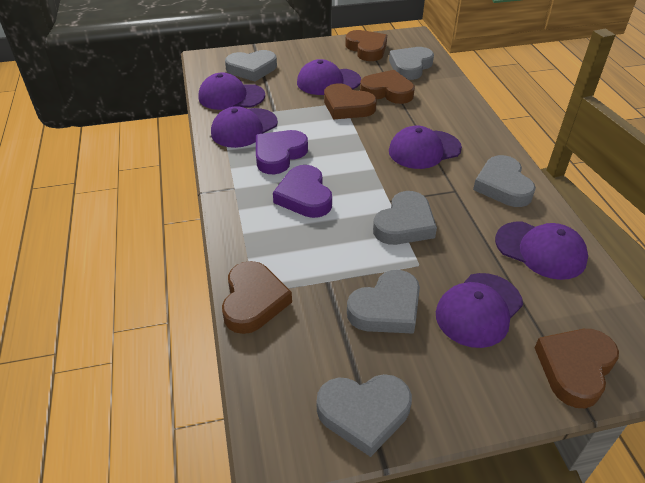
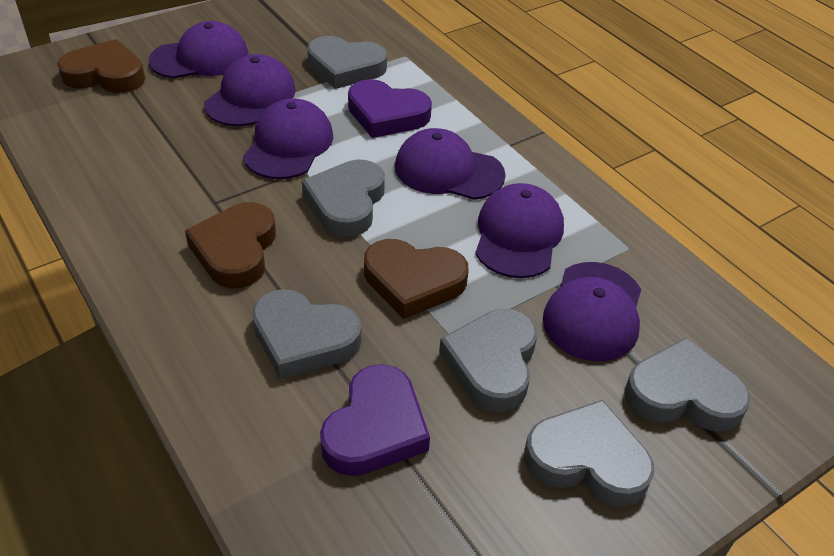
brown heart: [222,261,292,334] [324,83,377,119] [345,30,387,61] [360,70,415,104] [535,329,619,408] = 5 -> [57,39,145,93] [185,202,276,288] [364,239,468,319] = 3

